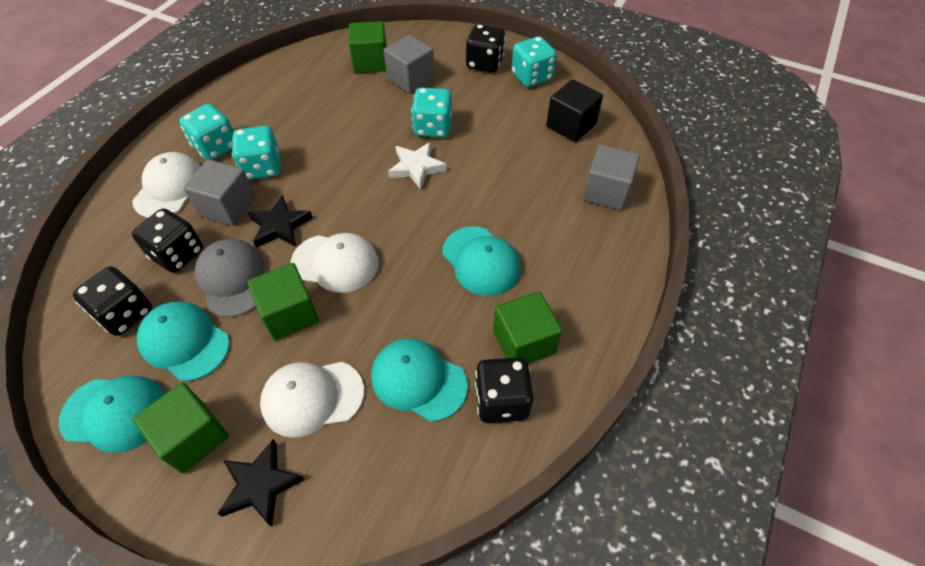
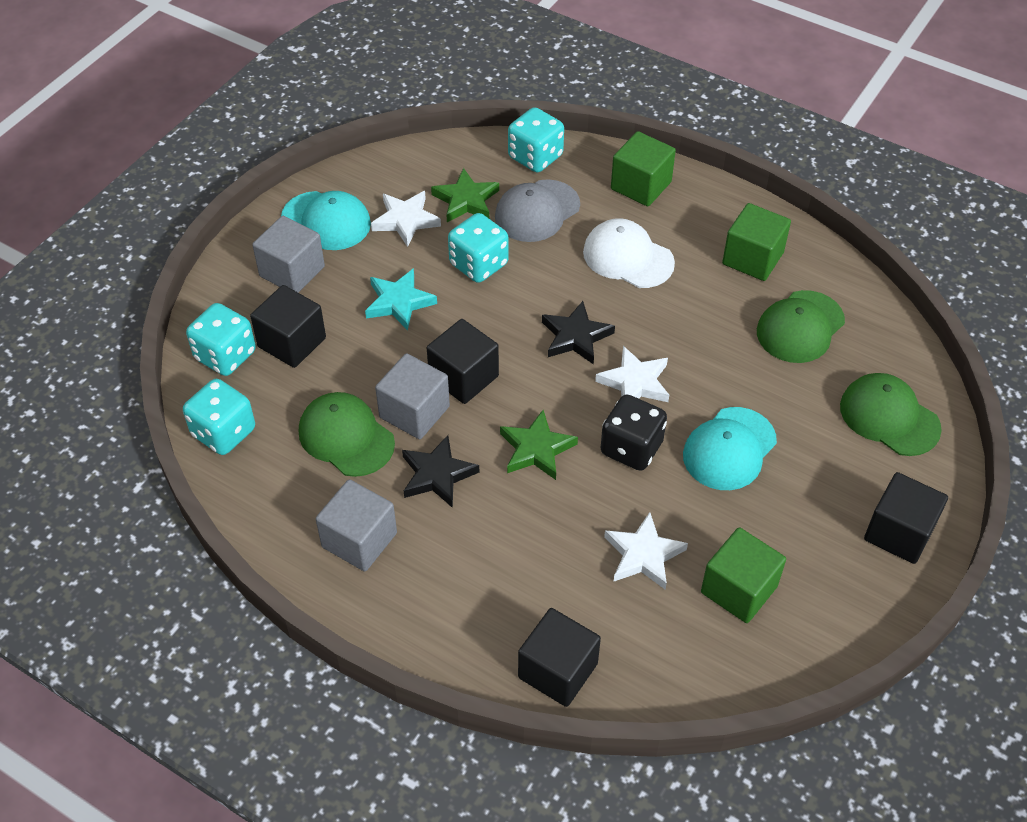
black cube: [546,79,603,142] = 1 -> [250,285,326,368] [427,319,499,404] [518,608,601,707] [864,472,948,564] = 4
black dice: [73,266,152,336] [132,208,203,273] [466,24,506,73] [475,357,533,423] = 4 -> [601,394,667,471] = 1
green cap: none = 0 -> [299,392,395,477] [757,290,845,363] [840,373,942,456] = 3
green cube: [133,382,229,474] [247,263,319,340] [349,21,387,73] [493,291,562,364] = 4 -> [611,131,676,206] [701,527,786,623] [722,203,791,281] = 3
green star: none = 0 -> [431,168,499,222] [500,410,578,480] = 2
turquoise cap: [59,376,165,453] [137,301,230,381] [371,338,468,422] [443,226,520,296] = 4 -> [281,191,371,250] [683,407,777,490] = 2
turquoise star: none = 0 -> [365,268,437,331] = 1
white cap: [132,152,201,218] [260,362,364,438] [291,233,379,293] = 3 -> [583,218,675,288] = 1
white star: [388,142,447,190] = 1 -> [371,191,441,247] [595,346,669,402] [604,512,688,590] = 3

